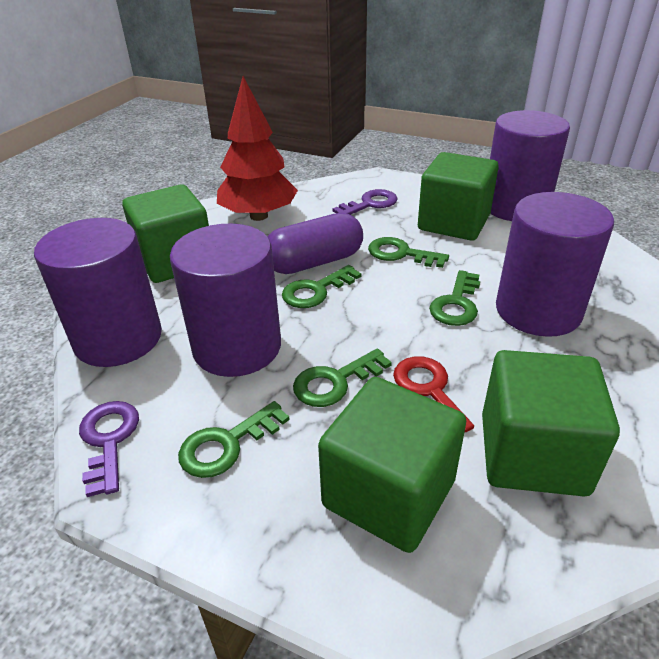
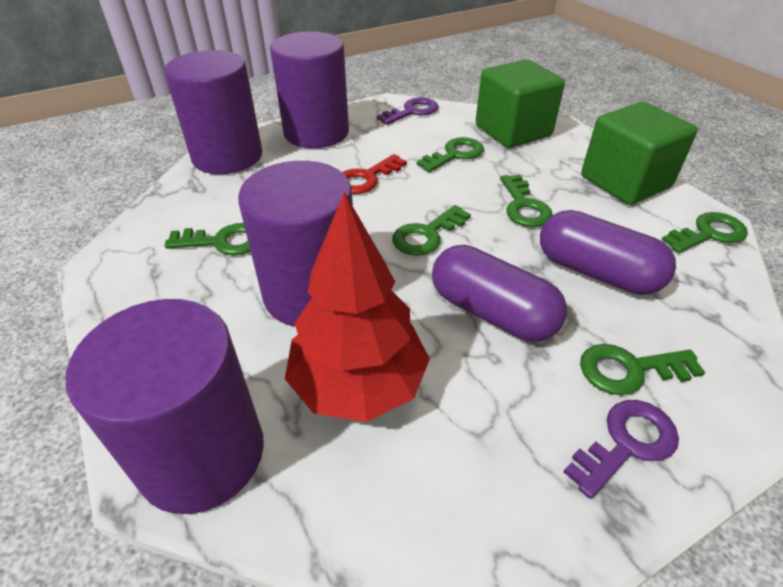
green cube: [122,184,209,283] [318,377,466,553] [418,152,499,241] [482,350,620,496] = 4 -> [476,60,565,148] [581,102,698,205] = 2
green key: [178,401,290,478] [282,265,361,308] [293,349,392,407] [368,237,449,268] [429,270,480,326] = 5 -> [164,223,250,255] [392,205,471,256] [417,137,484,172] [500,175,552,227] [580,344,705,395] [662,212,748,253] = 6
purple capsule: [267,213,363,274] = 1 -> [432,245,567,342] [540,210,676,295] = 2

